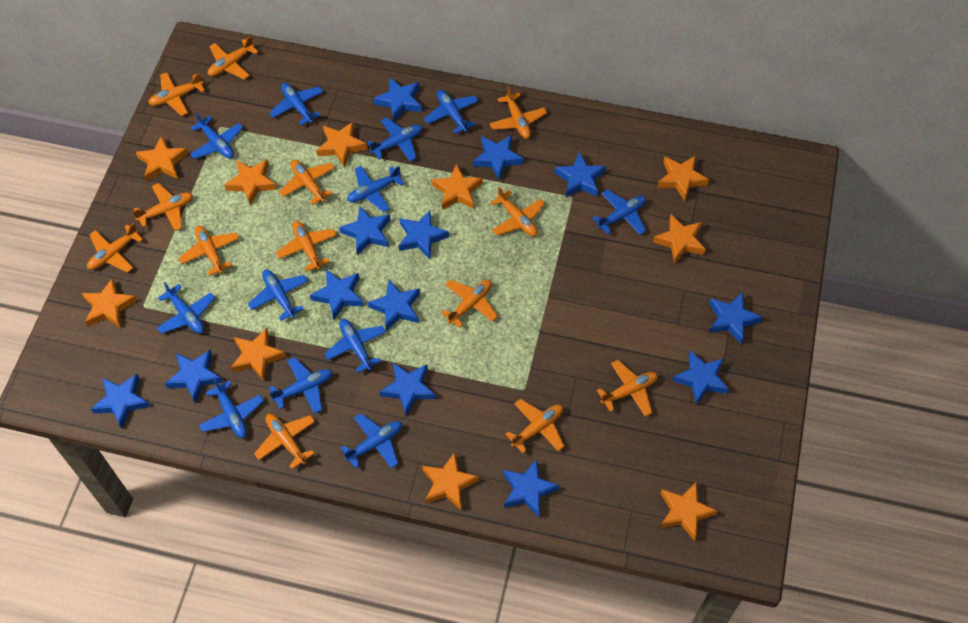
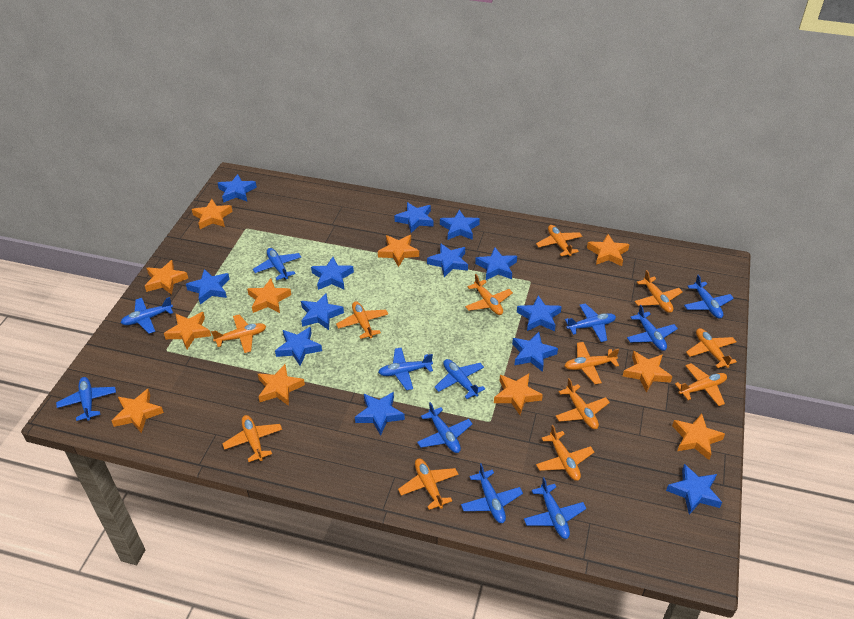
blue plane: [157,282,215,334] [190,112,243,159] [199,378,264,438] [248,270,308,321] [269,83,323,126] [269,357,332,414] [324,319,386,373] [341,413,402,469] [347,166,404,212] [367,117,422,162] [424,90,479,134] [592,189,646,235] = 12 -> [56,377,116,421] [121,297,173,334] [253,248,301,280] [378,347,433,390] [417,402,472,453] [434,359,485,399] [461,463,523,523] [524,477,586,539] [565,303,616,342] [627,305,678,351] [684,274,734,318] = 11
orange plane: [87,223,143,273] [132,183,193,231] [148,72,205,116] [179,226,239,276] [208,36,258,80] [254,414,315,469] [276,221,336,272] [279,159,334,205] [441,280,498,328] [490,86,547,139] [490,187,545,236] [505,399,565,453] [597,360,658,416] = 13 -> [211,315,266,353] [222,415,282,462] [336,301,388,339] [398,459,458,510] [465,274,513,315] [536,225,582,257] [536,425,594,481] [556,378,610,429] [564,342,619,384] [634,270,682,313] [675,363,727,406] [686,328,737,368] = 12
orange star: [82,278,137,328] [136,135,188,182] [224,159,277,205] [230,328,286,381] [316,121,367,167] [422,452,479,510] [431,163,483,210] [653,215,706,264] [657,155,709,201] [660,482,718,541] = 10 -> [112,389,164,433] [145,260,188,295] [164,312,211,349] [192,199,233,229] [247,278,291,313] [258,364,305,406] [378,235,419,267] [494,374,543,415] [587,234,630,266] [623,351,672,393] [672,414,725,460] = 11

